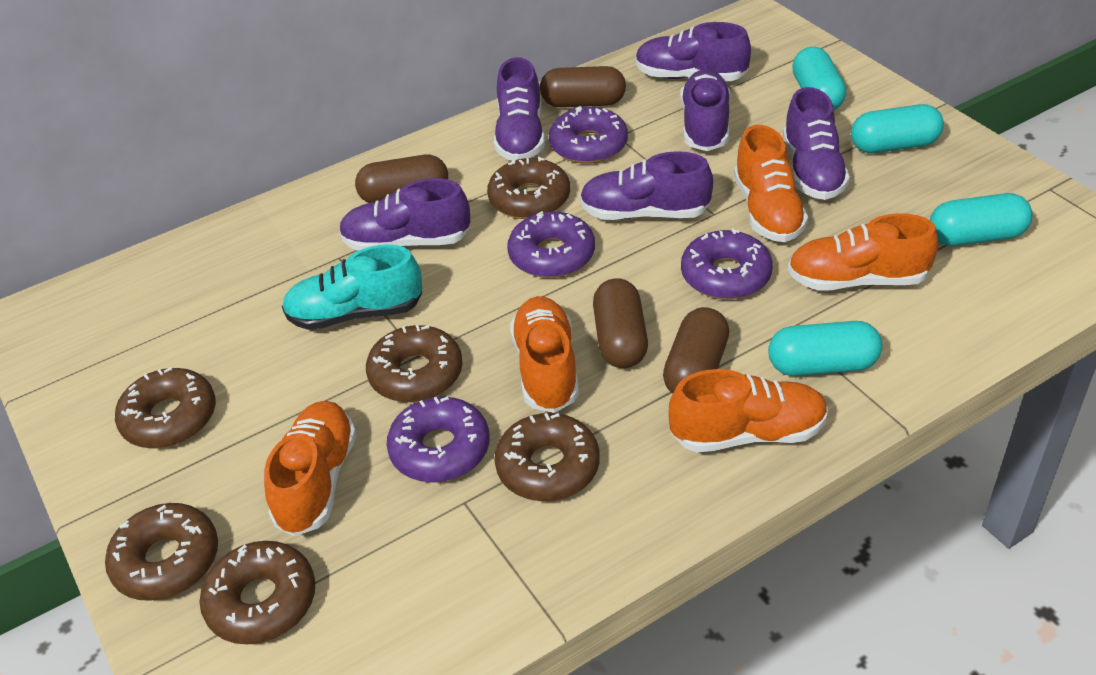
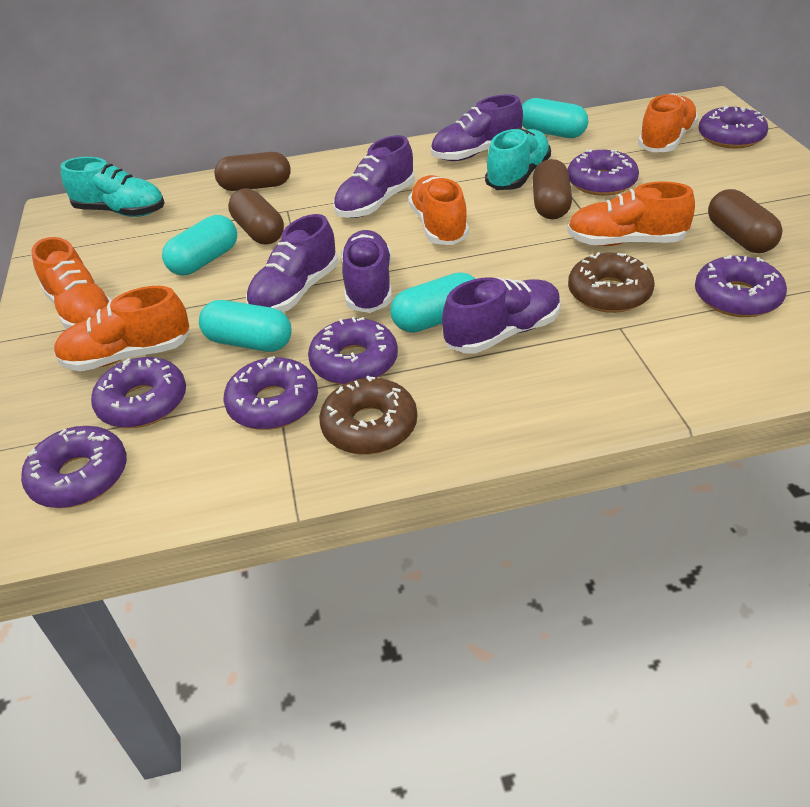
brown donut: [105,503,218,601] [115,367,216,449] [200,541,315,644] [366,325,463,403] [487,157,570,219] [495,413,600,501] = 6 -> [319,376,417,455] [568,252,655,313] = 2
purple donut: [386,396,490,483] [507,211,595,278] [549,106,628,164] [681,229,773,300] = 4 -> [21,426,127,508] [91,357,186,428] [223,356,318,430] [308,317,398,385] [567,149,639,196] [695,255,787,317] [698,105,769,149] = 7
purple shoe: [339,178,470,251] [494,57,545,161] [580,151,713,220] [636,22,751,81] [680,69,730,151] [783,87,850,200] = 6 -> [246,214,338,312] [333,135,415,218] [341,230,392,313] [431,95,523,161] [442,277,561,353] = 5
turquoise shoe: [282,245,422,330] = 1 -> [60,157,165,217] [485,128,551,190] = 2

